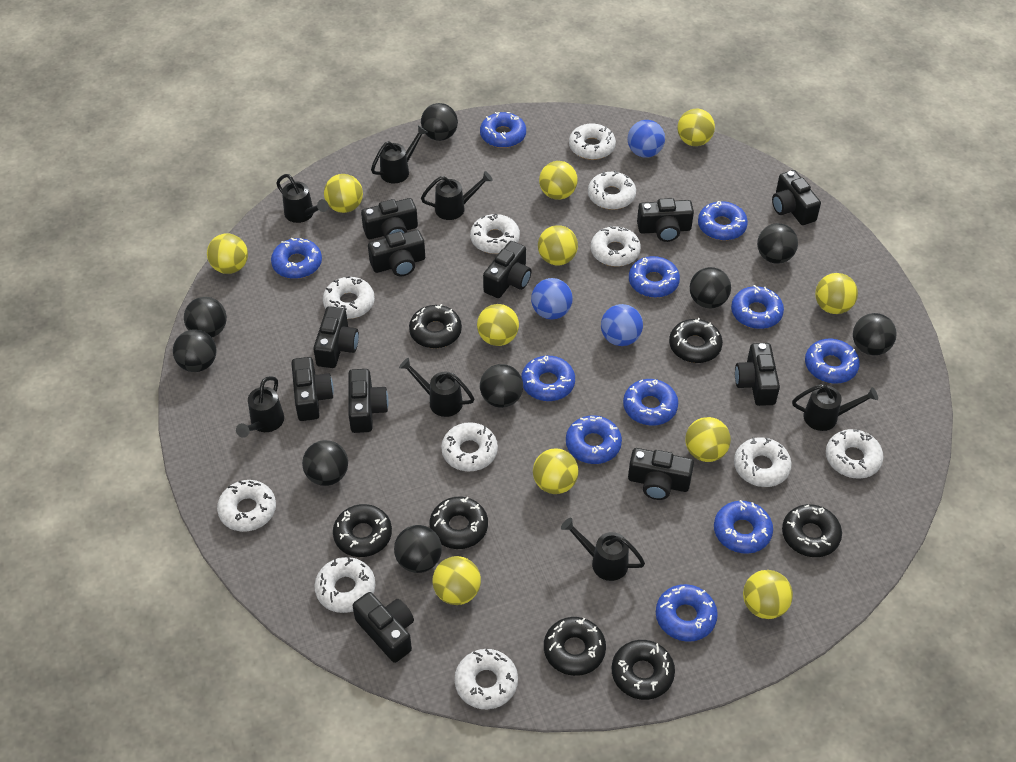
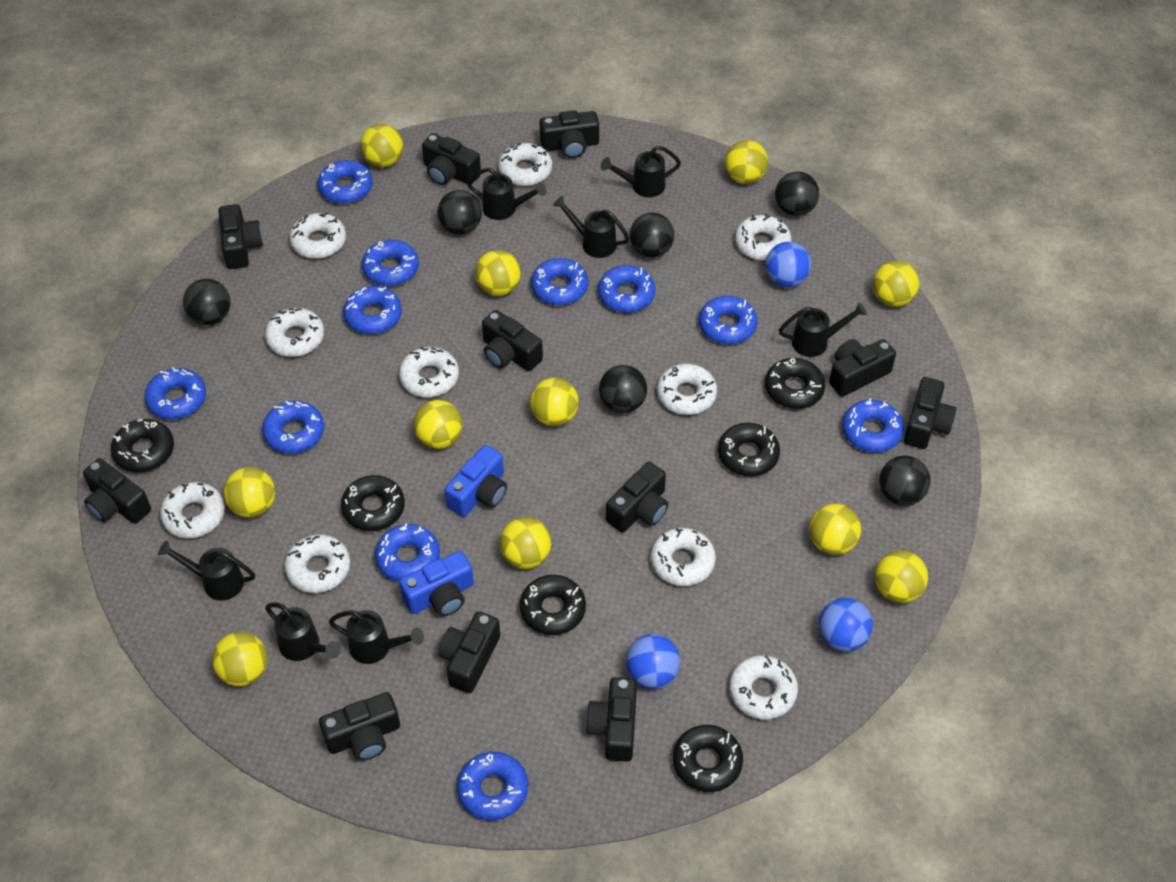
black ball: [173,329,217,372] [184,297,227,337] [302,440,348,486] [394,525,442,573] [421,103,458,141] [480,364,523,408] [690,267,731,308] [757,223,798,264] [853,313,897,355] = 9 -> [183,279,231,325] [437,190,482,235] [599,365,647,413] [630,212,674,258] [775,171,819,216] [879,456,930,506] = 6
black donut: [333,504,392,557] [409,304,462,348] [430,497,488,549] [544,617,606,676] [612,640,675,700] [669,318,723,363] [782,504,842,557] = 7 -> [111,419,174,472] [341,475,405,531] [520,575,586,635] [673,725,743,792] [718,423,780,476] [765,358,825,409] = 6
blue camera: none = 0 -> [399,551,474,616] [444,445,507,517] = 2
white donut: [217,480,276,532] [314,557,375,613] [323,276,375,319] [441,422,498,472] [454,649,518,709] [470,213,520,254] [569,123,616,160] [588,171,636,210] [591,226,641,267] [734,437,792,487] [826,429,884,479] = 11 -> [160,482,225,538] [265,308,324,357] [284,534,350,593] [289,212,346,259] [399,347,459,397] [498,143,552,186] [651,528,716,586] [657,364,717,415] [729,655,798,719] [735,214,791,261] = 10

